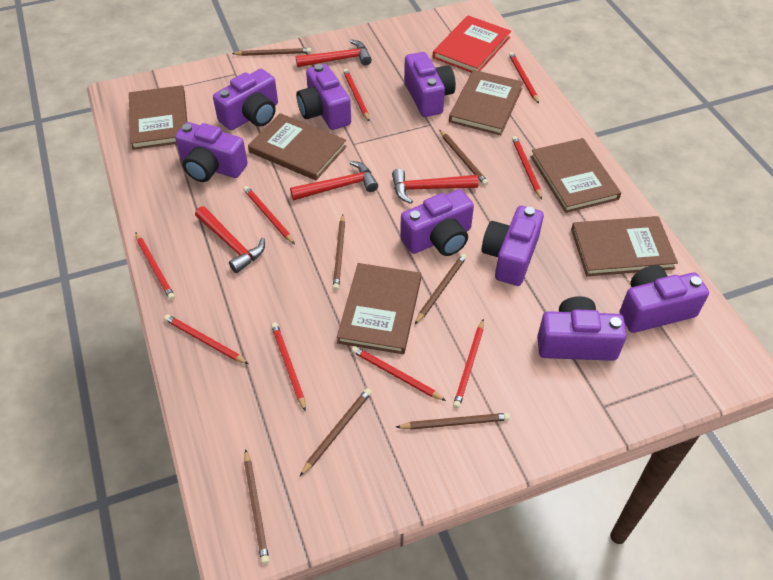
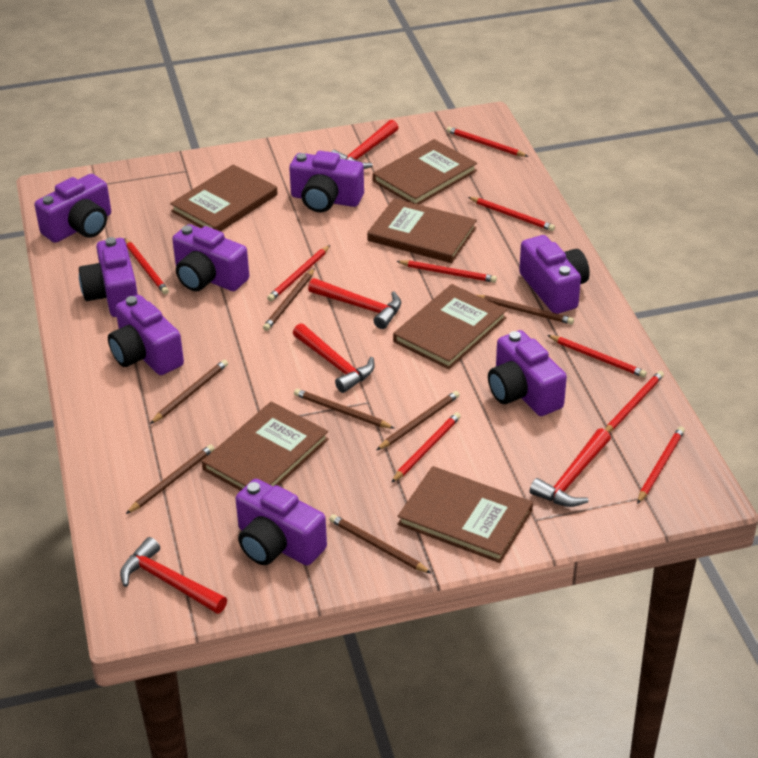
red book: [433,15,511,73] = 1 -> none = 0
red hammer: [195,206,265,273] [290,161,378,200] [296,40,372,67] [392,169,479,204] = 4 -> [120,537,227,614] [293,323,375,393] [308,278,401,329] [331,120,399,169] [530,428,611,507] = 5

